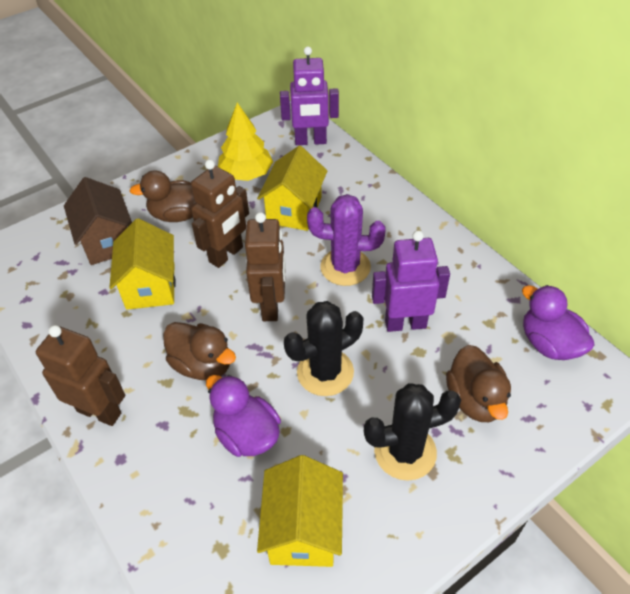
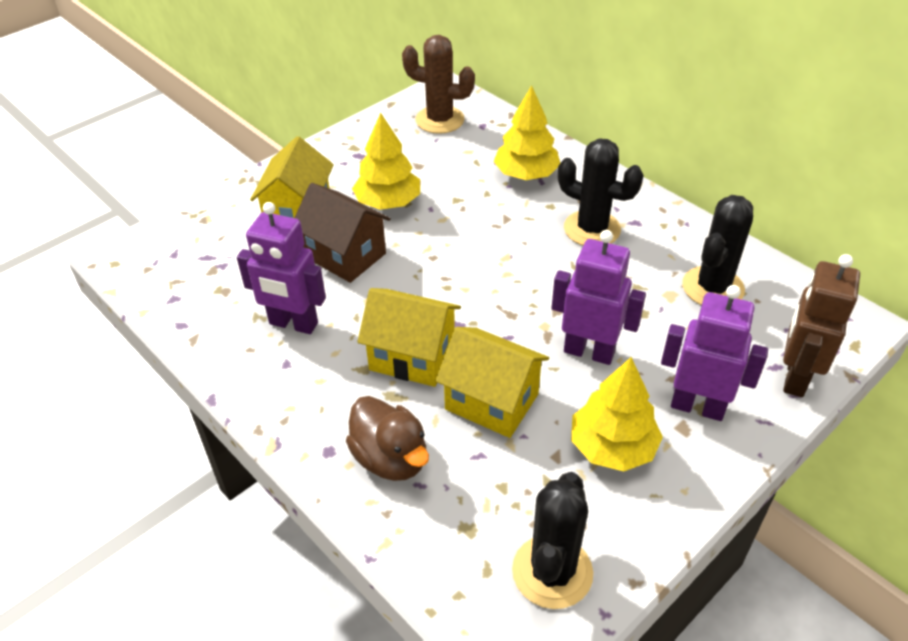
black cactus: [284,301,363,396] [364,383,461,481] = 2 -> [512,472,593,609] [558,139,644,245] [682,195,753,305] = 3
brown cactus: none = 0 -> [402,35,475,134] = 1
brown duck: [129,170,196,222] [163,322,236,380] [446,345,511,422] = 3 -> [346,396,429,481] = 1
brown robot: [36,325,125,426] [191,160,249,268] [245,212,286,321] = 3 -> [783,254,860,397] = 1
purple cactus: [307,194,386,286] = 1 -> none = 0
purple duck: [206,375,281,457] [522,285,595,360] = 2 -> none = 0
purple robot: [280,46,339,145] [372,230,450,332] = 2 -> [237,202,326,334] [552,230,646,365] [661,285,768,421] = 3
yellow tree: [218,103,273,181] = 1 -> [352,113,420,210] [493,85,560,180] [571,357,663,472] = 3

